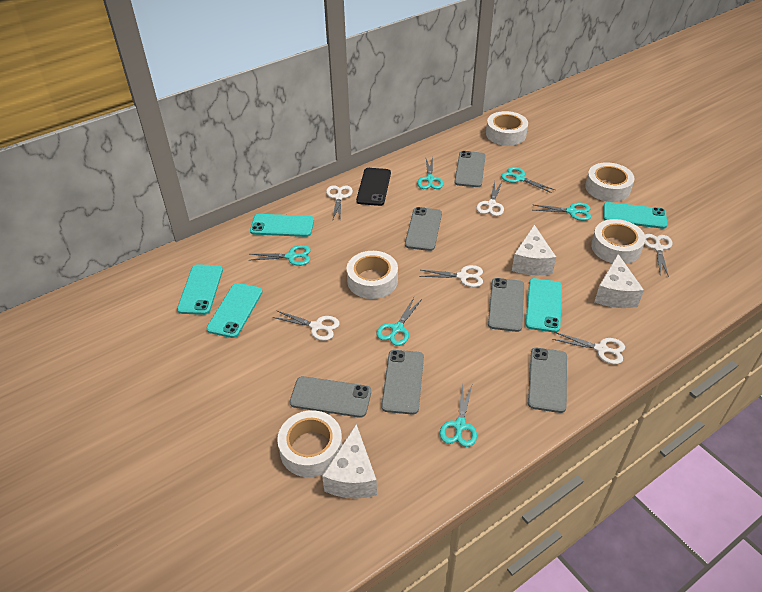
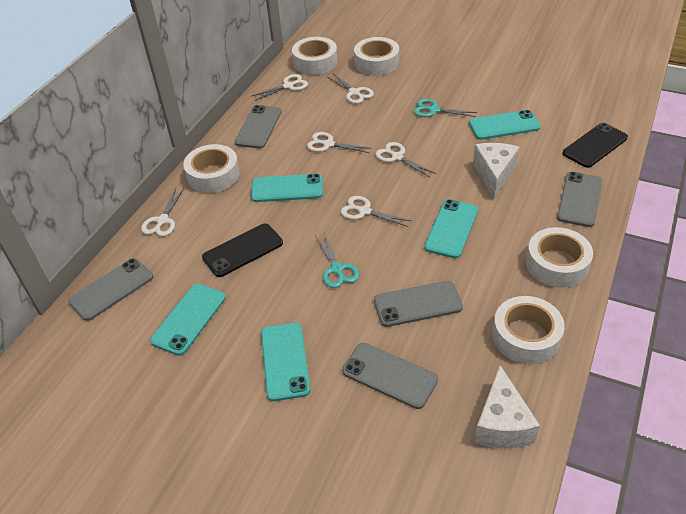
black phone: [356,168,391,206] = 1 -> [202,223,283,277] [563,123,628,168] = 2
grey phone: [290,376,371,418] [381,350,424,415] [405,207,442,251] [454,151,486,187] [488,278,524,332] [528,348,567,413] = 6 -> [68,258,153,321] [234,105,282,149] [342,343,438,409] [374,281,463,327] [557,172,602,227] = 5
turquoise scissors: [250,245,311,266] [376,298,422,346] [417,157,444,189] [440,383,477,447] [501,167,555,193] [532,202,591,221] = 6 -> [315,233,359,288] [414,99,477,117] = 2
white cheese: [322,424,377,498] [512,225,556,275] [595,254,644,308] = 3 -> [473,143,520,198] [474,365,540,448] = 2

